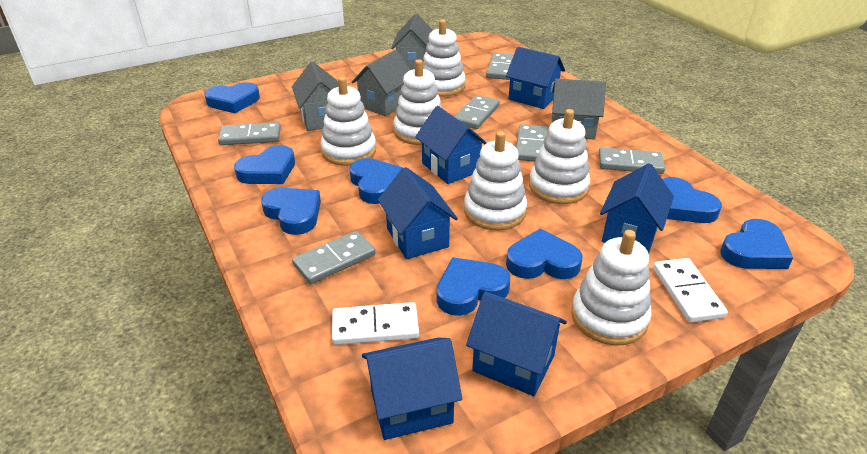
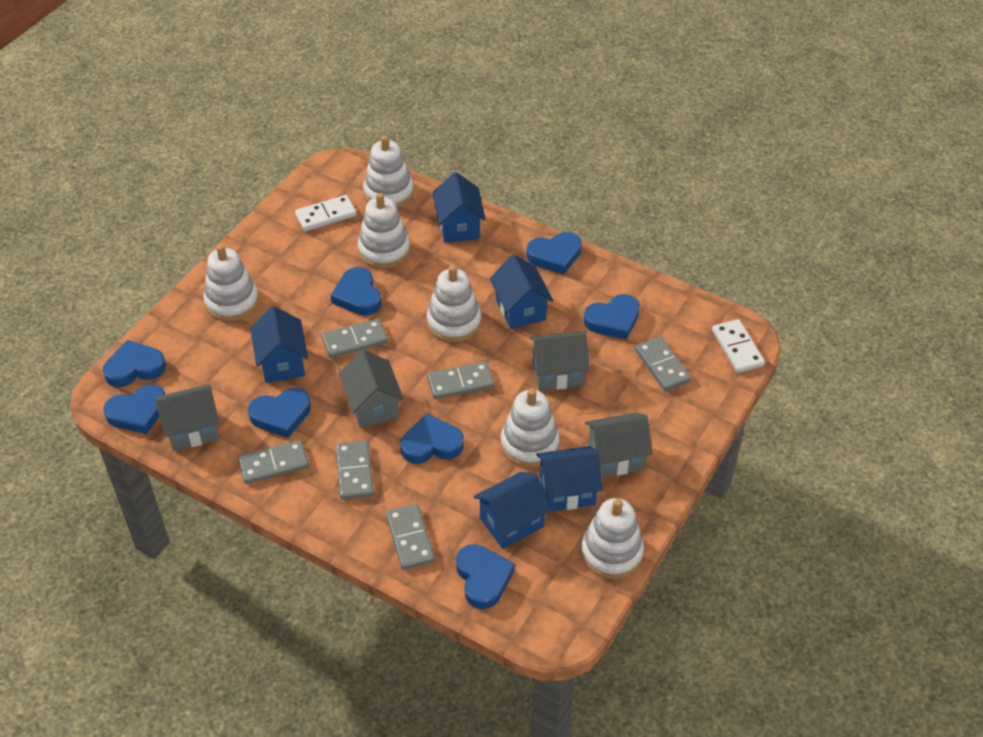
blue house: [362,338,462,440] [378,167,458,259] [415,106,487,184] [466,291,567,396] [506,47,565,109] [600,163,674,254] = 6 -> [250,306,308,383] [433,172,485,243] [473,472,551,549] [490,255,553,329] [536,446,602,511] = 5

